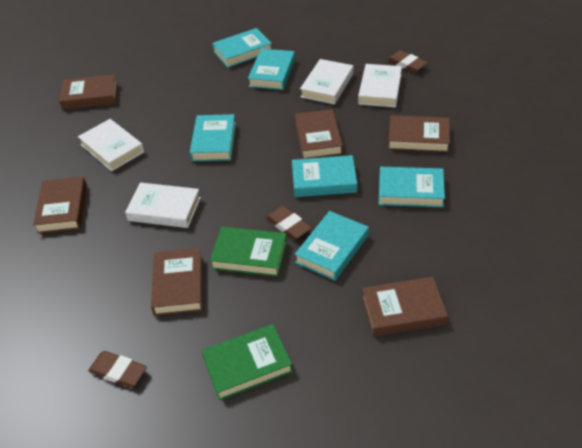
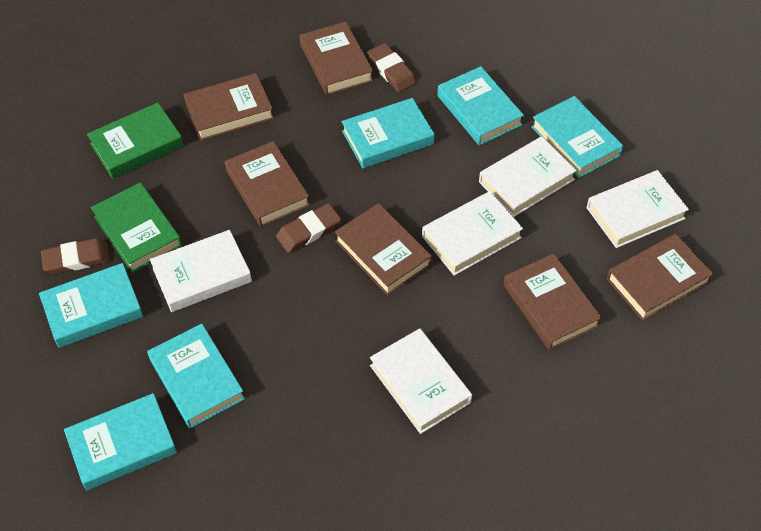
white book: [78,119,144,171] [125,182,201,228] [300,59,353,105] [358,64,402,107] = 4 -> [150,230,252,312] [370,328,472,434] [422,191,523,276] [479,136,577,217] [586,170,689,248] = 5

